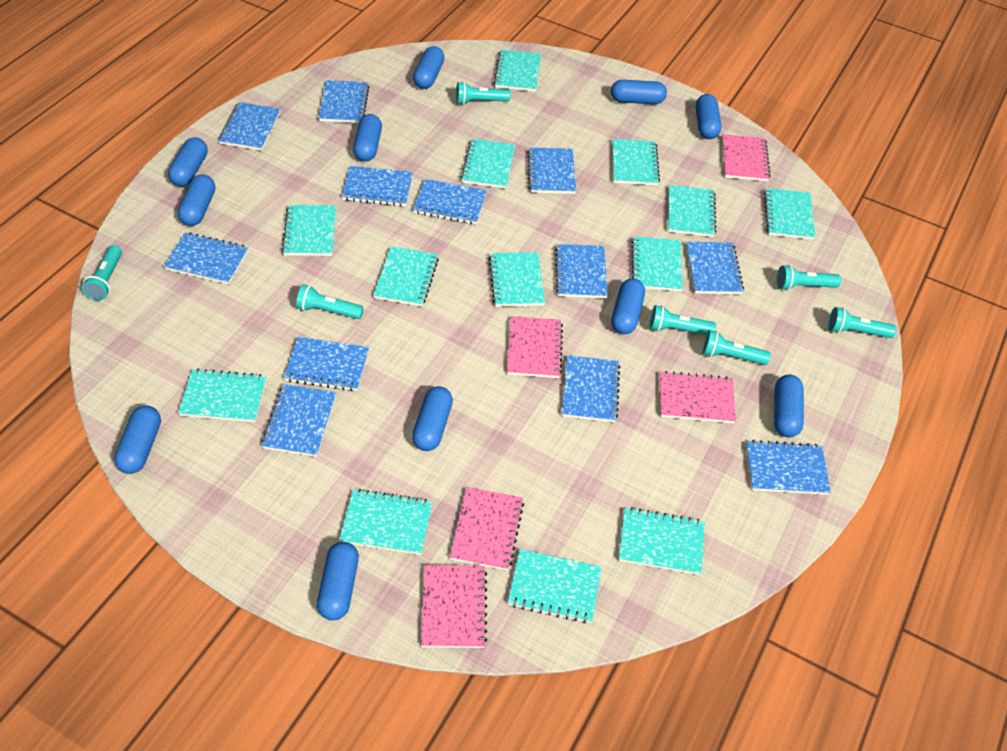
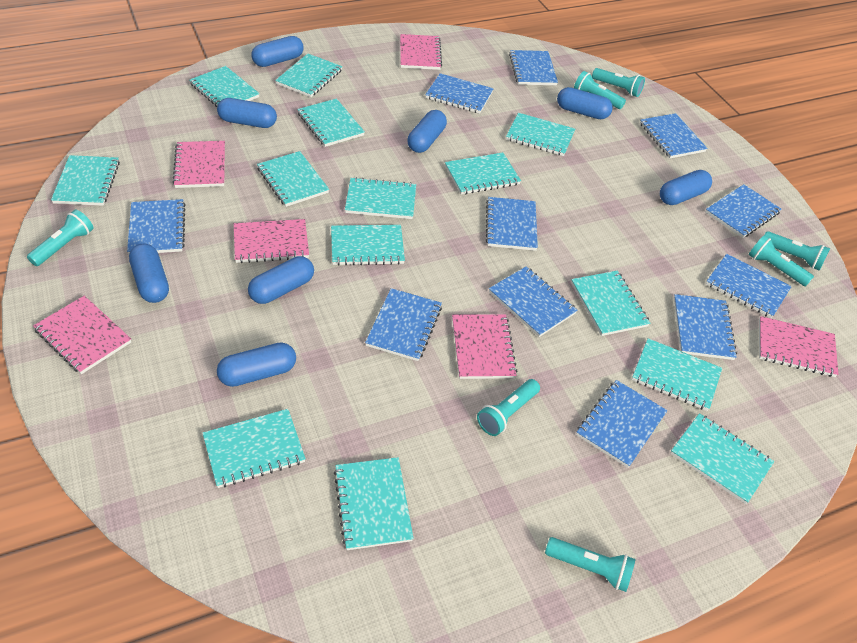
blue capsule: [114,405,161,474] [168,137,208,186] [178,174,215,226] [317,542,359,620] [353,114,382,162] [412,386,453,451] [413,46,445,89] [611,80,667,104] [611,279,645,334] [696,94,721,139] [774,375,804,437] = 11 -> [129,243,169,303] [217,98,277,128] [217,342,296,387] [248,256,314,304] [252,36,304,67] [408,110,447,153] [557,87,613,119] [660,170,712,205] = 8
blue notebook: [164,232,249,284] [218,102,281,151] [262,384,336,457] [284,337,369,391] [318,80,369,123] [342,166,413,206] [413,179,487,224] [527,147,576,194] [555,244,608,298] [562,355,620,422] [686,242,744,294] [746,440,831,495] = 12 -> [127,199,186,254] [365,288,442,361] [425,73,494,114] [486,197,538,251] [489,266,578,337] [509,50,558,85] [576,380,667,468] [640,113,708,158] [674,294,737,360] [705,184,781,238] [706,254,792,318] = 11
pink notebook: [421,565,487,648] [450,487,524,571] [507,316,563,378] [660,371,736,423] [722,134,771,181] = 5 -> [33,296,131,374] [173,141,225,188] [234,219,309,263] [400,34,442,70] [452,314,517,379] [759,316,838,377] = 6
turquoise notebook: [178,368,267,422] [282,205,336,256] [339,489,432,555] [373,246,439,307] [461,139,515,189] [489,252,545,307] [494,50,541,92] [508,549,602,623] [612,139,660,186] [619,507,705,575] [631,236,683,292] [668,185,716,237] [764,188,815,240] = 13 -> [51,155,120,206] [189,66,260,107] [203,409,306,488] [257,151,329,207] [275,53,342,97] [297,98,365,147] [331,225,405,266] [334,457,414,550] [345,177,416,219] [445,152,521,195] [506,113,575,156] [571,271,650,336] [632,338,722,411] [670,413,774,504] = 14

